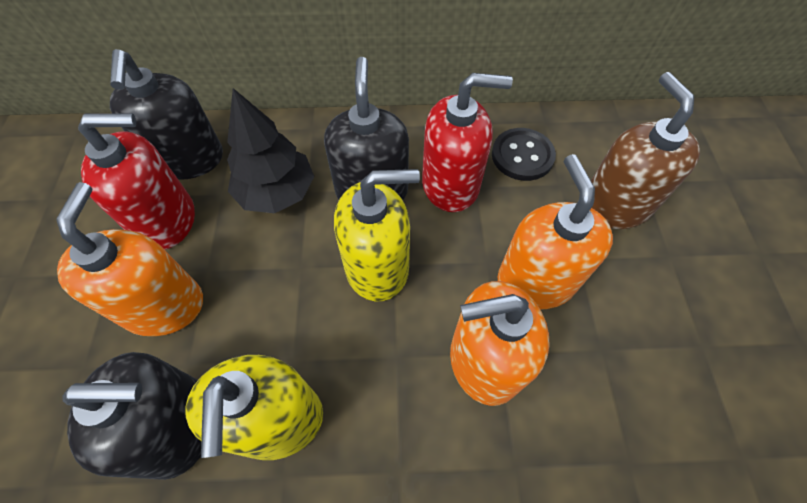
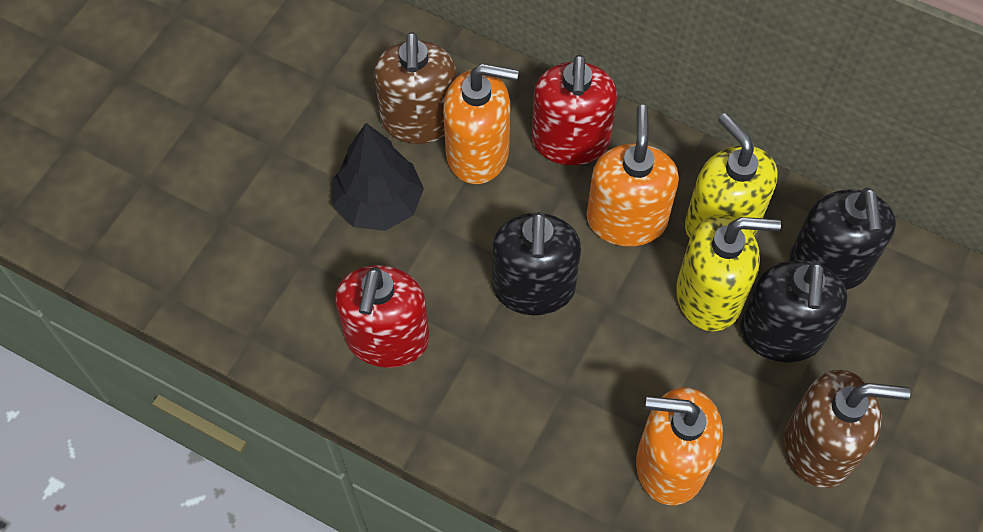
black button: [492,128,556,181] = 1 -> none = 0
brown soap dispenser: [591,72,700,229] = 1 -> [374,32,457,144] [785,370,910,488] = 2

